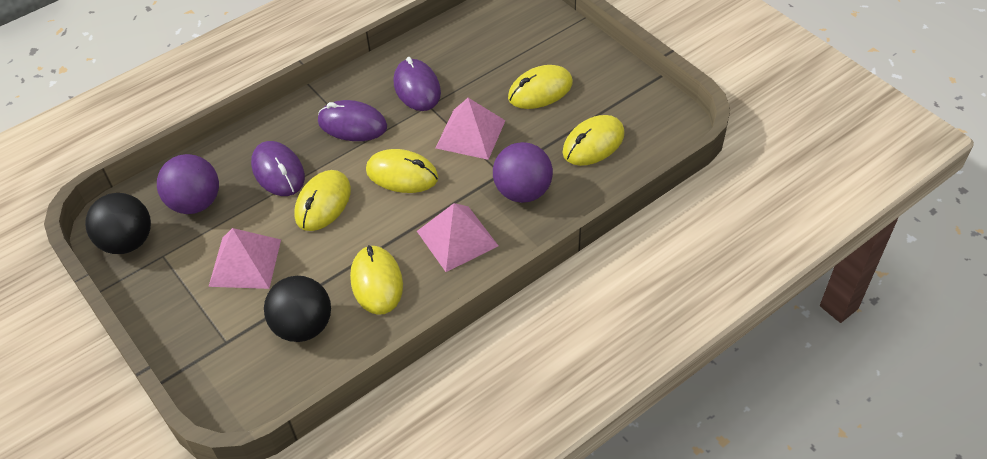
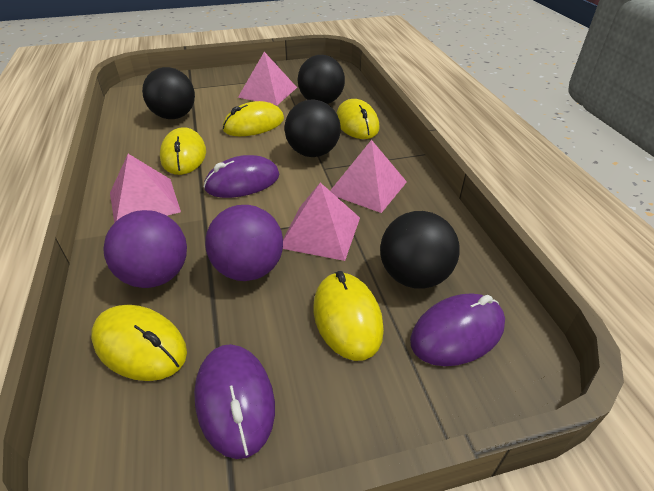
black ball: [85,193,151,254] [264,276,331,342] = 2 -> [142,67,195,119] [285,99,341,157] [298,55,345,104] [380,211,460,289] = 4
pink pyramid: [208,228,281,289] [417,203,498,272] [436,98,506,160] = 3 -> [110,154,181,223] [238,52,297,105] [283,183,360,261] [330,140,407,213] = 4

